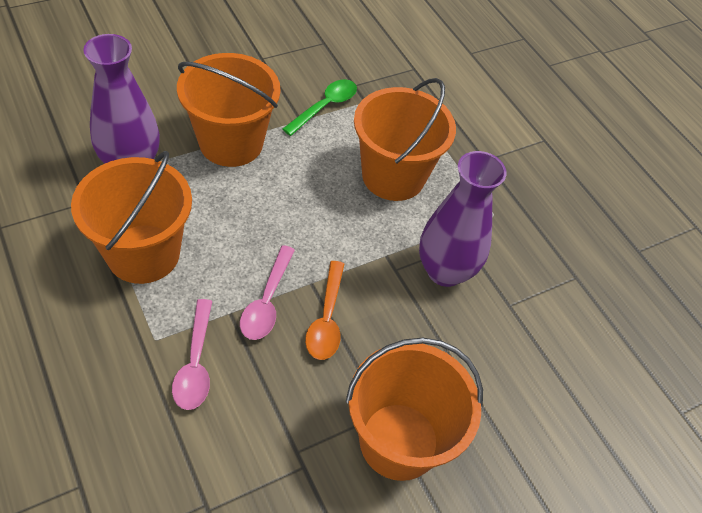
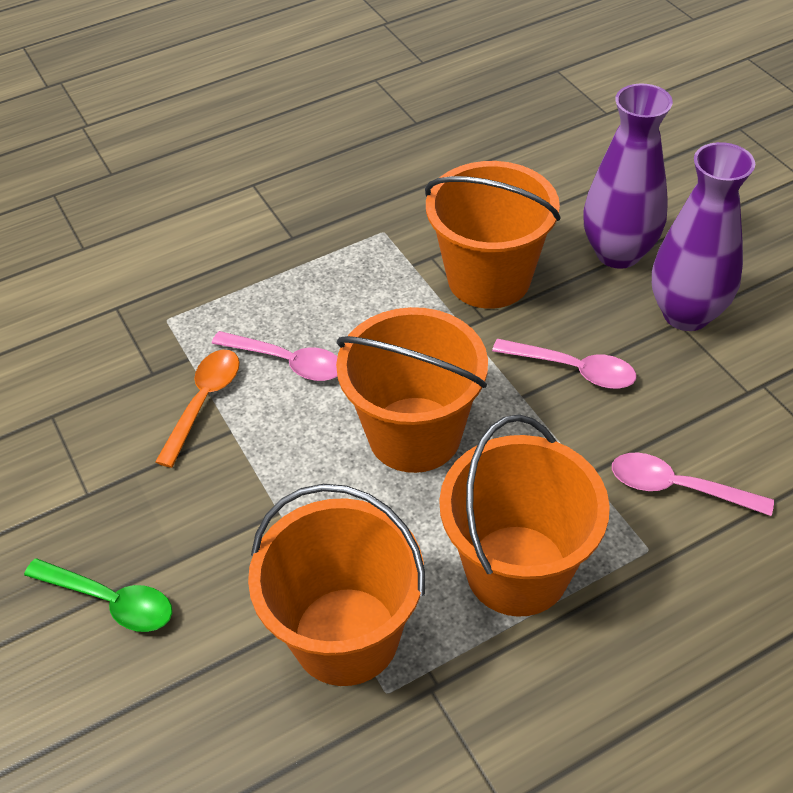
pink spoon: [172,299,212,410] [240,245,295,340] = 2 -> [212,331,338,381] [492,339,636,389] [612,452,774,516] = 3

